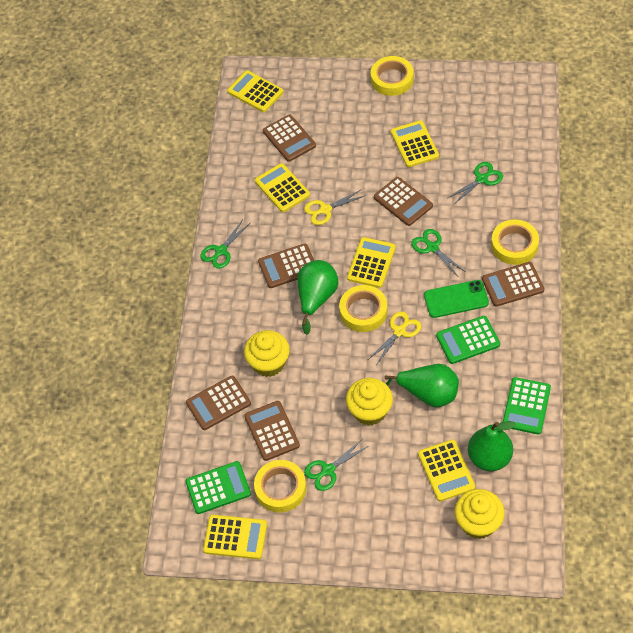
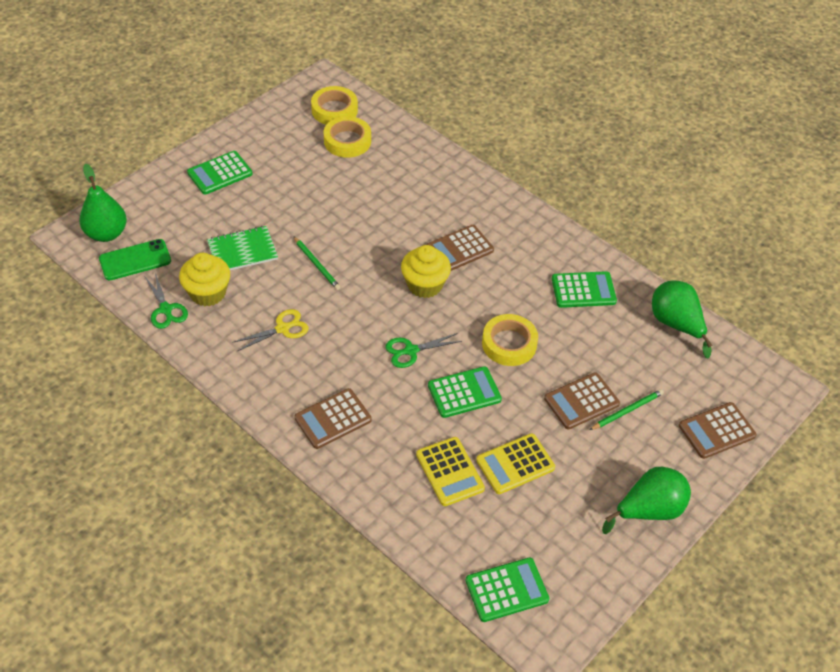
brown calculator: [186,376,251,430] [244,401,300,461] [258,243,314,288] [263,115,316,162] [374,177,433,226] [482,262,545,307] = 6 -> [294,388,372,449] [426,225,494,271] [544,373,620,429] [679,402,757,459] = 4
green calculator: [185,461,251,514] [436,316,500,364] [503,377,551,434] = 3 -> [187,151,253,195] [428,366,502,418] [466,558,549,622] [552,271,617,308] = 4
green notebook: none = 0 -> [207,226,278,270] = 1
green pencil: none = 0 -> [293,236,341,290] [589,389,664,430] = 2
green scissors: [200,219,250,269] [304,439,369,491] [411,229,464,275] [448,162,503,204] = 4 -> [144,273,188,329] [385,333,462,368] = 2
yellow calculator: [203,515,267,559] [227,70,284,112] [255,163,310,212] [347,237,396,288] [391,120,439,167] [418,439,475,502] = 6 -> [416,437,485,506] [476,433,555,494] = 2
yellow cupcake: [244,330,290,377] [346,378,393,426] [455,489,505,539] = 3 -> [179,253,230,306] [401,245,451,298] = 2
yellow scissors: [304,189,366,225] [369,311,421,364] = 2 -> [232,309,308,351] = 1
yellow tape: [254,460,306,513] [339,285,388,332] [371,56,414,96] [491,219,539,265] = 4 -> [311,86,358,125] [324,116,371,158] [482,314,538,366] = 3

